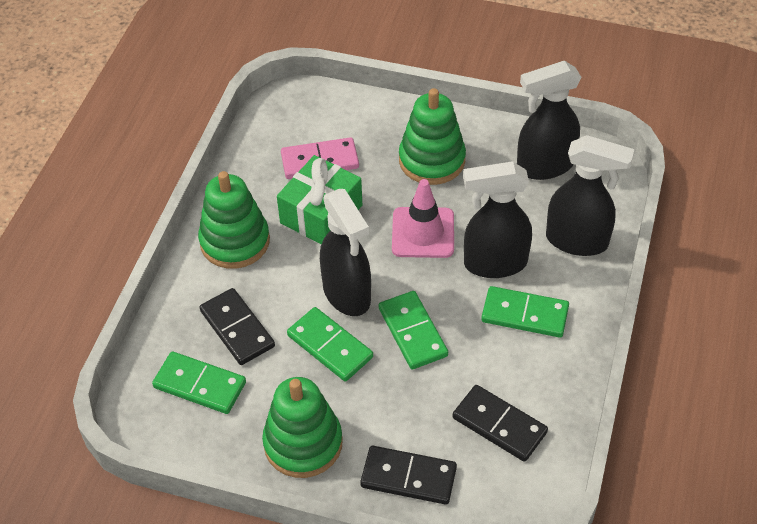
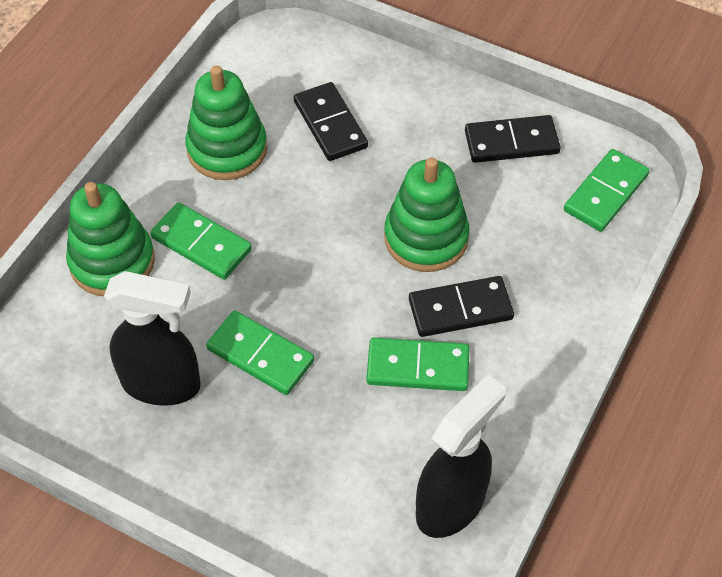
black spray bottle: [320,189,371,316] [463,162,532,278] [517,61,582,180] [546,135,635,256] = 4 -> [104,271,201,406] [416,375,506,538] = 2
green gift: [277,155,362,244] = 1 -> none = 0
pink domino: [281,137,359,179] = 1 -> none = 0
pink traffic cone: [392,179,454,258] = 1 -> none = 0

